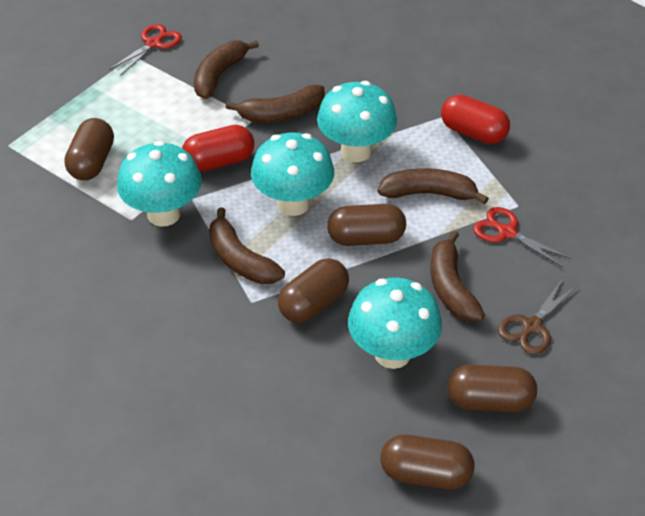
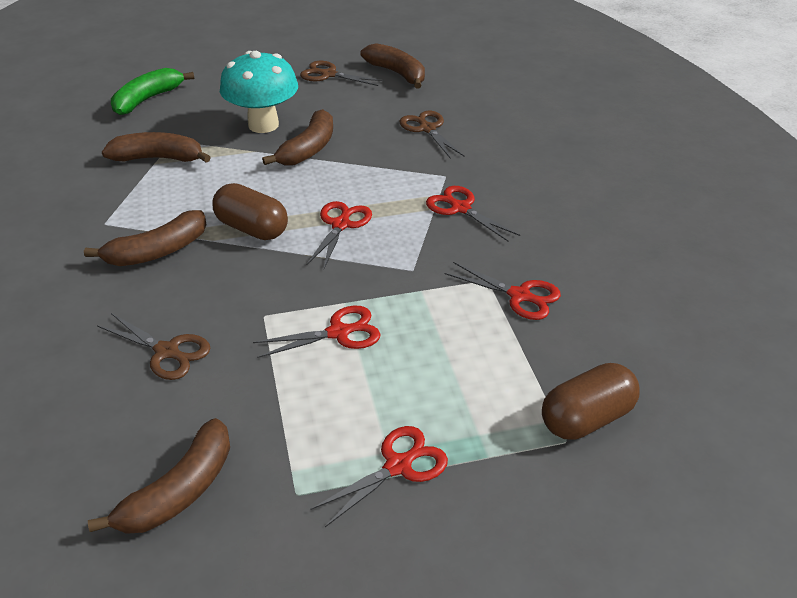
brown capsule: [64,118,114,180] [278,258,349,323] [327,204,406,246] [380,434,475,490] [447,364,537,412] = 5 -> [212,183,288,240] [542,363,640,440] = 2
brown scissors: [498,280,578,355] = 1 -> [97,313,211,380] [300,61,384,86] [400,111,464,159] = 3
green banana: none = 0 -> [111,68,195,115] = 1
red capsule: [182,125,254,172] [441,94,510,144] = 2 -> none = 0
red scissors: [109,24,182,76] [473,207,571,267] = 2 -> [253,306,380,358] [306,201,372,269] [311,426,448,527] [426,186,520,242] [445,262,561,320] = 5
turquoise mushroom: [117,141,202,227] [251,133,334,216] [317,81,397,162] [348,278,442,369] = 4 -> [220,51,298,133] = 1

